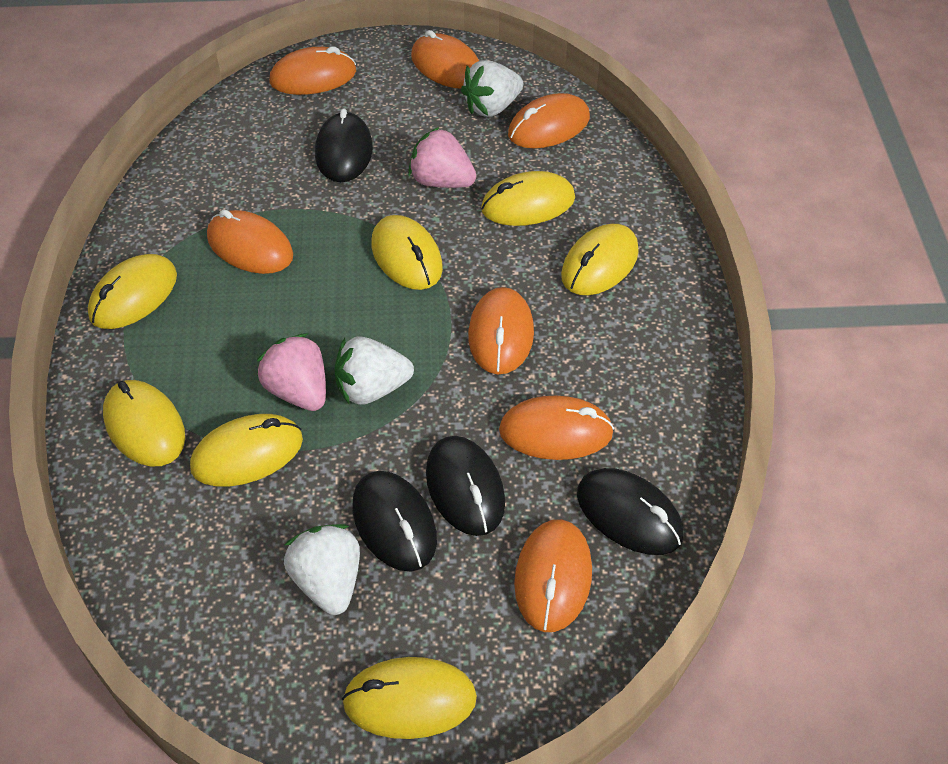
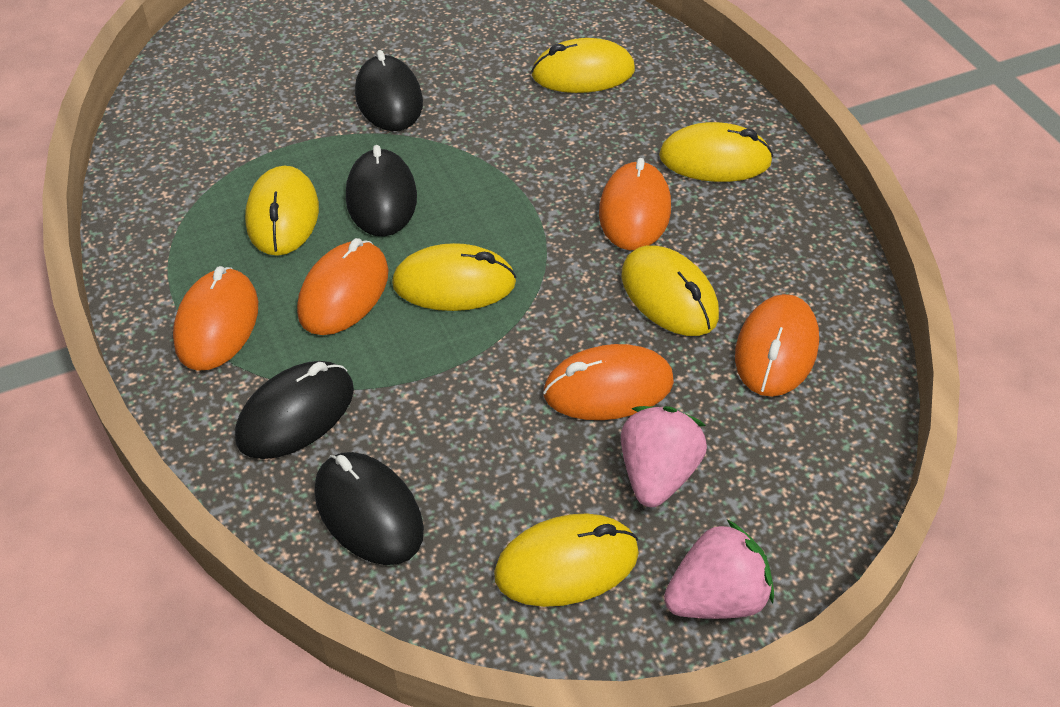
orange mouse: [207,209,293,274] [269,47,356,95] [411,30,479,89] [468,287,534,374] [499,395,614,460] [508,93,590,148] [514,519,592,632] = 7 -> [173,266,258,371] [297,238,389,335] [543,344,674,420] [599,158,671,250] [735,294,819,397] = 5
white strawberry: [284,524,360,615] [335,337,414,405] [461,60,523,117] = 3 -> none = 0
yellow mouse: [88,254,177,329] [103,380,185,467] [190,414,303,486] [342,657,477,739] [371,215,443,290] [481,171,575,226] [561,224,639,295] = 7 -> [245,166,319,256] [392,243,517,311] [494,513,639,607] [531,38,635,93] [621,245,719,336] [659,122,773,182] = 6

